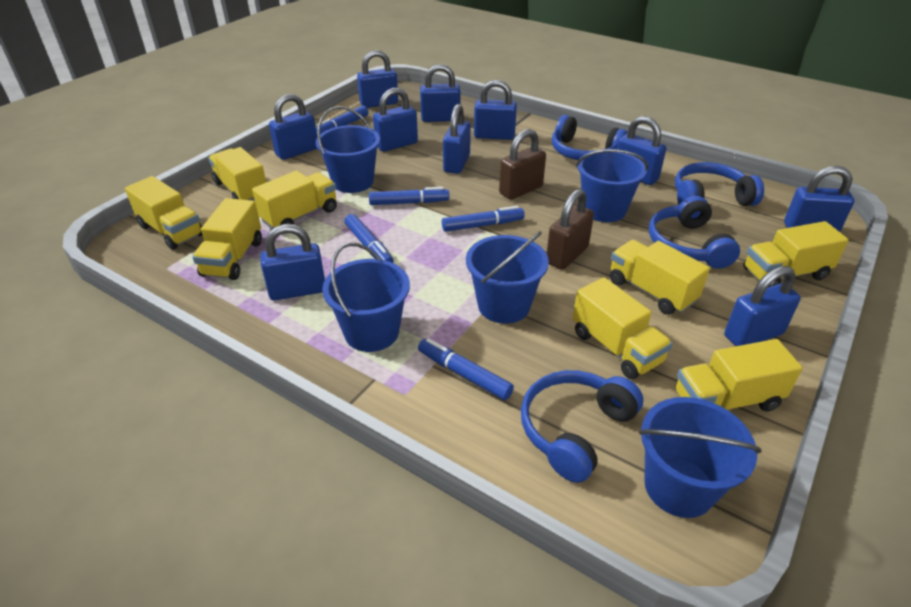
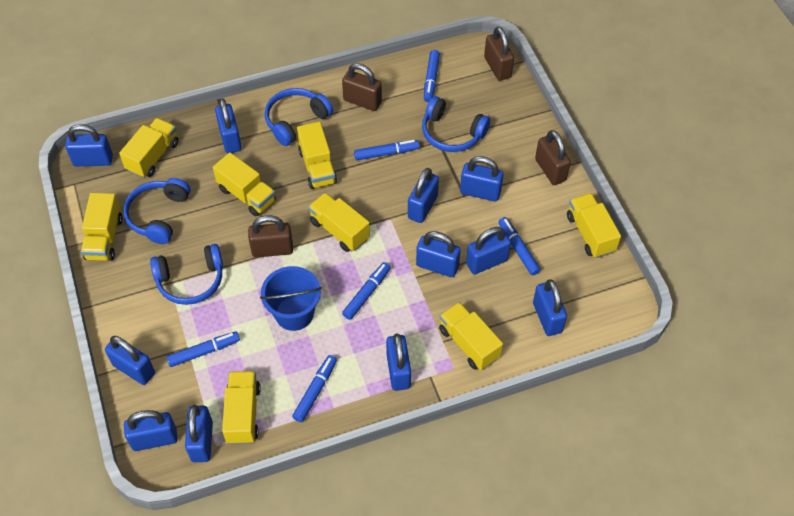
blue bucket: [316,106,380,193] [322,242,410,352] [466,231,549,324] [576,149,649,222] [639,397,762,518] = 5 -> [260,266,322,331] = 1
blue marker: [316,106,368,134] [345,214,394,263] [369,187,449,205] [418,338,514,400] [442,206,525,232] = 5 -> [166,332,240,367] [292,355,337,422] [342,262,391,320] [354,140,420,160] [424,50,440,102] [498,217,541,275] = 6
blue padlock: [260,224,325,300] [269,94,317,160] [357,50,398,108] [373,88,418,152] [420,64,461,122] [443,104,471,174] [474,80,517,140] [617,116,666,185] [724,266,801,346] [784,166,855,232] = 10 -> [65,124,113,166] [105,336,155,385] [124,410,178,451] [185,405,213,462] [215,98,242,154] [386,333,411,391] [408,168,439,223] [416,231,461,277] [460,156,504,202] [466,227,511,275] [533,279,567,336] = 11
brown padlock: [499,129,546,200] [547,189,594,270] = 2 -> [248,215,293,258] [342,63,382,111] [484,26,514,81] [535,130,571,185] = 4

